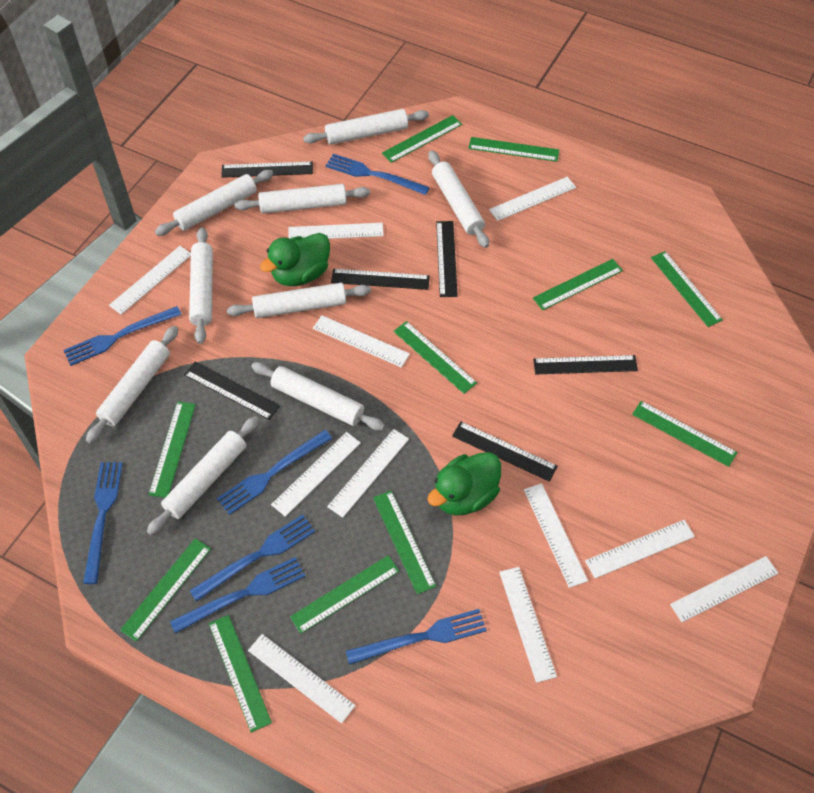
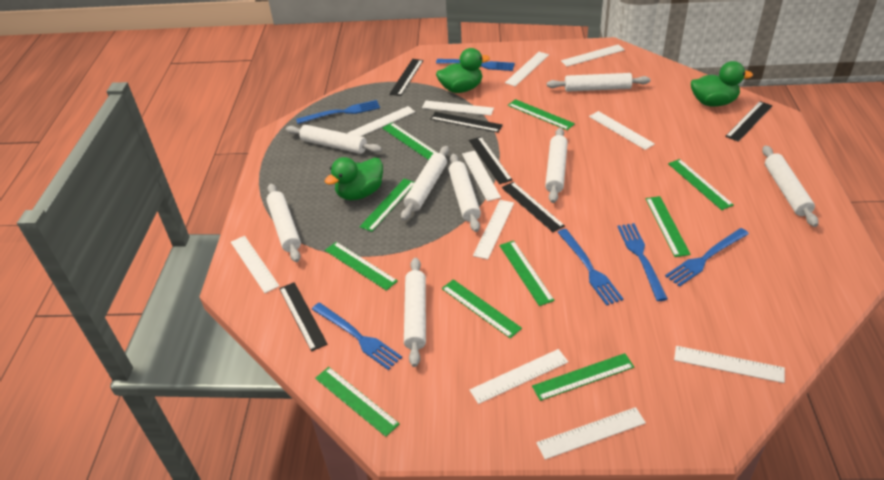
blue fork: [64,306,182,366] [83,462,123,584] [170,557,305,634] [189,515,315,602] [217,430,332,515] [326,154,430,195] [346,609,487,665] = 7 -> [296,100,380,124] [312,303,402,370] [436,59,515,71] [557,229,623,306] [617,223,668,301] [665,228,749,287] = 6
green duck: [260,233,330,286] [427,452,501,516] = 2 -> [325,157,383,200] [436,48,490,93] [691,61,753,107] = 3
green ruler: [120,538,211,642] [148,402,196,498] [209,615,272,733] [290,555,400,634] [373,491,436,594] [382,115,462,163] [393,321,477,394] [468,137,559,162] [533,259,623,310] [632,401,737,467] [651,251,723,327] = 11 -> [315,367,400,437] [325,242,398,291] [359,179,415,232] [382,122,438,160] [442,279,522,339] [499,241,555,306] [508,99,575,130] [532,353,634,401] [646,196,691,257] [668,159,734,210] = 10
white rolling pin: [86,326,178,444] [147,417,259,535] [155,170,274,236] [189,227,213,344] [227,283,371,318] [234,184,370,213] [251,362,385,431] [303,109,429,145] [428,151,489,248] = 9 -> [266,184,301,262] [286,125,382,154] [401,146,449,221] [404,258,426,367] [449,154,481,232] [545,128,568,203] [547,73,650,92] [762,145,818,227] = 8

